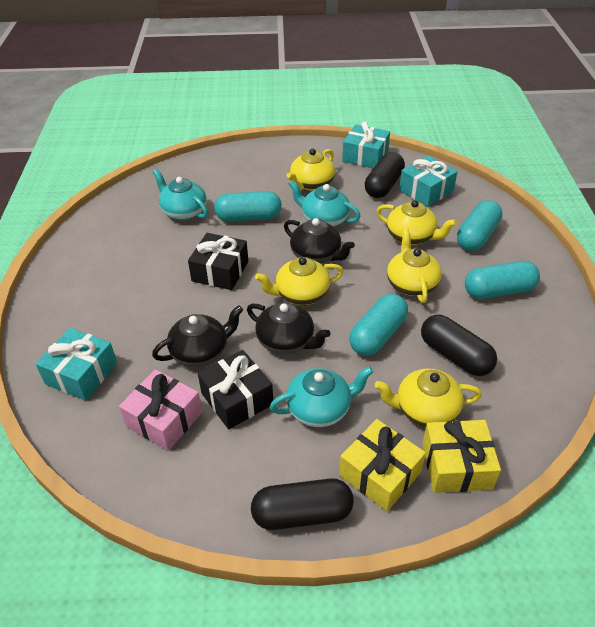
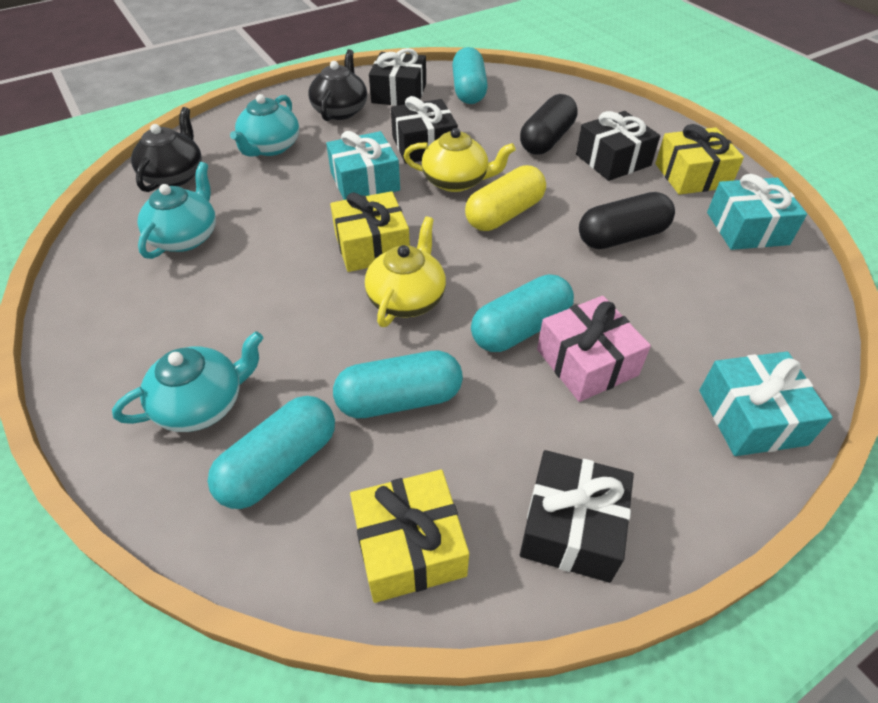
black capsule: [251,478,354,530] [365,152,405,198] [421,314,497,376] = 3 -> [520,94,578,155] [579,192,675,249] = 2
black gift: [188,233,248,290] [198,350,273,429] = 2 -> [369,48,426,106] [391,96,458,164] [520,450,634,583] [576,111,660,181] = 4
black teapot: [152,305,243,367] [247,302,330,354] [284,218,355,264] = 3 -> [131,107,202,192] [309,49,367,121] = 2
yellow capsule: none = 0 -> [465,165,546,231] = 1
yellow gift: [339,419,426,511] [422,420,501,493] = 2 -> [330,191,410,272] [350,469,469,603] [655,124,744,195] = 3
yellow teapot: [255,257,344,305] [286,149,335,191] [375,368,482,427] [376,200,457,245] [387,228,442,303] = 5 -> [365,217,446,327] [404,128,516,192] = 2

